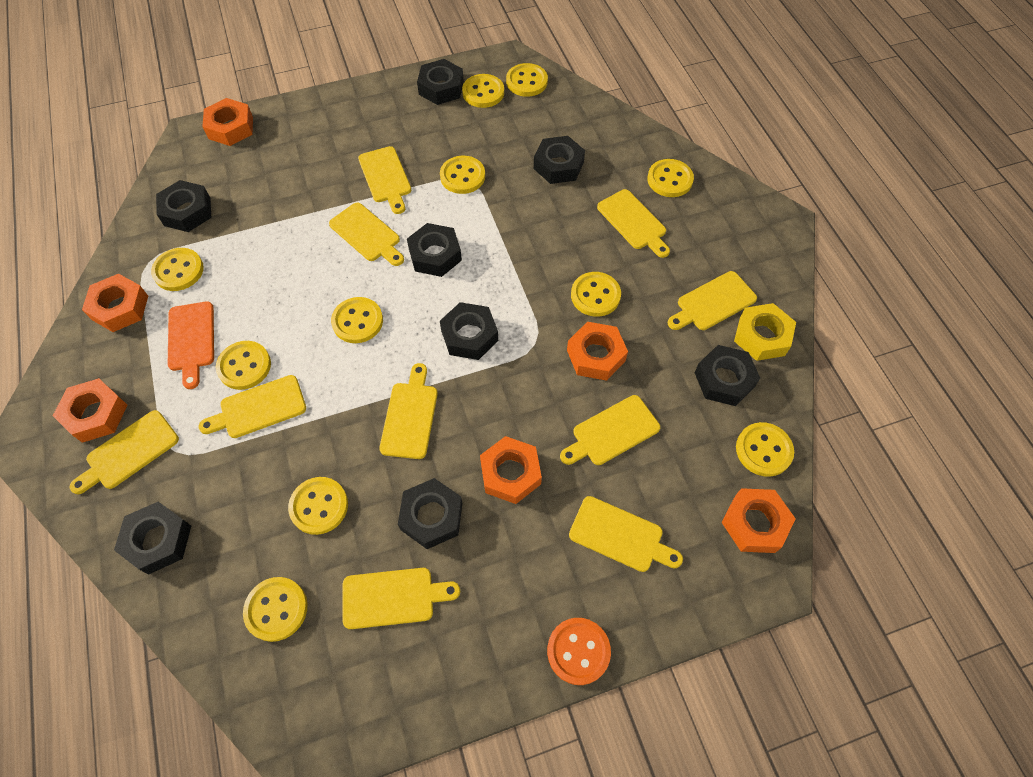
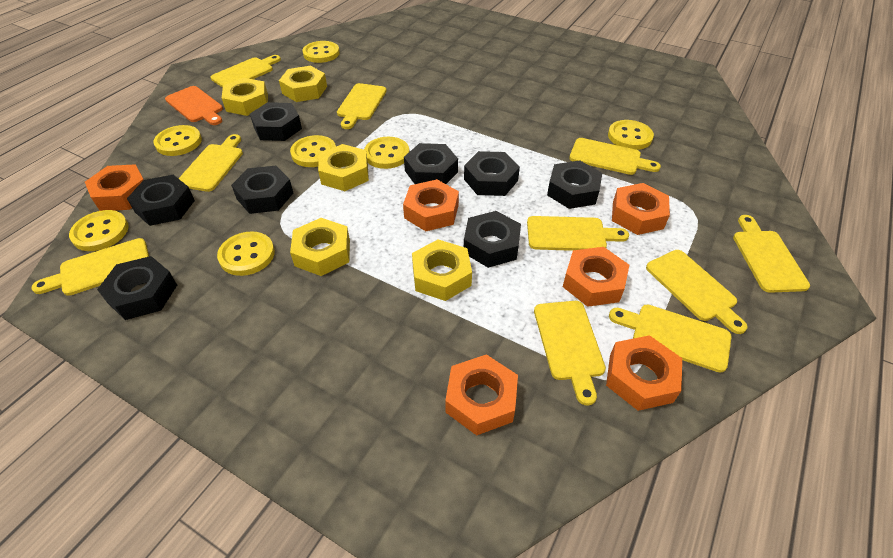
orange button: [547,618,611,685] = 1 -> none = 0
yellow button: [151,248,204,291] [216,341,271,390] [243,577,308,642] [288,477,348,535] [331,297,383,343] [440,156,485,194] [462,74,504,108] [506,63,548,97] [571,272,621,317] [647,159,694,197] [736,422,794,477] = 11 -> [69,210,129,251] [154,125,202,156] [217,231,275,276] [290,135,336,167] [303,41,340,63] [364,137,409,169] [608,120,654,150] = 7
yellow nut: [734,303,796,361] = 1 -> [222,78,268,116] [279,66,327,102] [290,218,350,276] [318,144,369,191] [412,239,472,301] = 5

